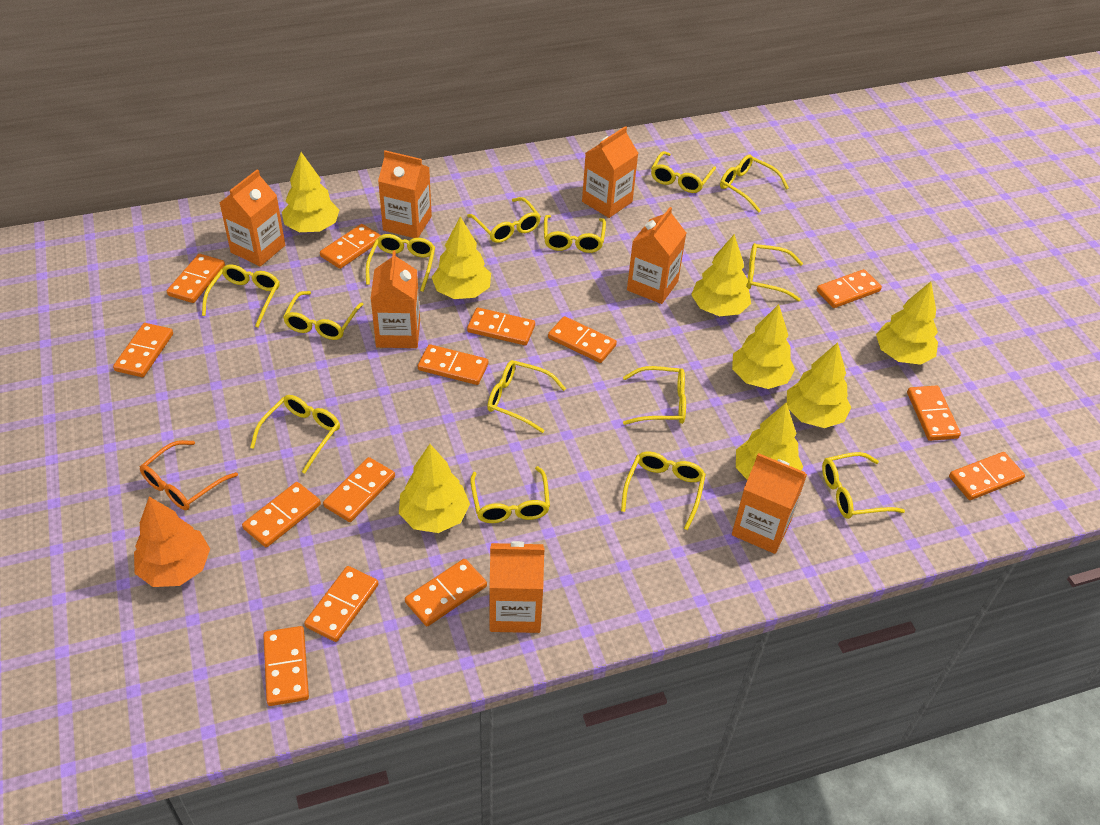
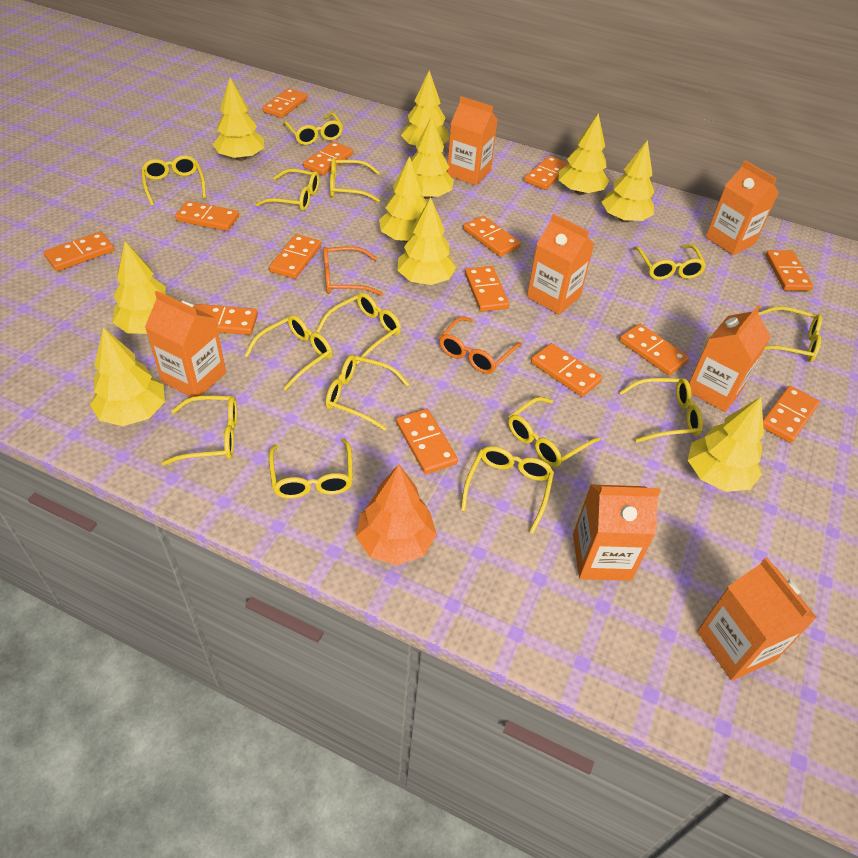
orange glasses: [140,440,238,510] = 1 -> [323,246,383,296] [439,316,522,374] = 2
yellow tree: [282,152,339,232] [399,444,470,533] [431,217,491,299] [691,234,751,316] [732,304,795,389] [736,403,803,480] [787,342,851,428] [876,282,938,365] = 8 -> [90,327,165,426] [113,241,173,334] [213,78,264,161] [379,156,427,242] [397,197,456,285] [401,70,450,146] [411,116,454,199] [559,113,609,195] [602,140,654,223] [688,397,764,492] = 10

